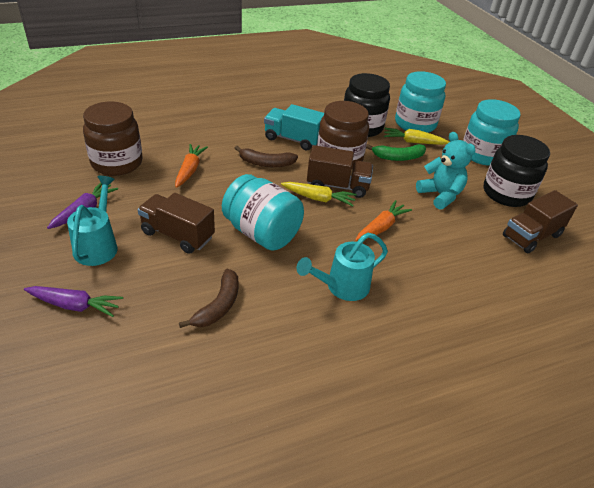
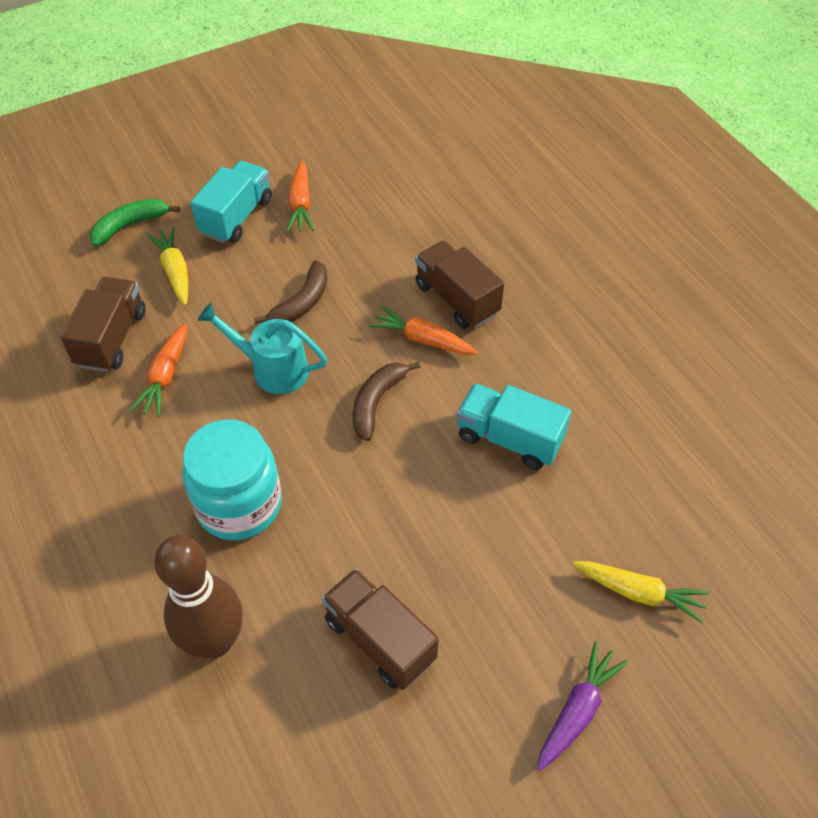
black jar: [344,73,390,137] [484,135,550,207] = 2 -> none = 0
brown bowling pin: none = 0 -> [154,535,243,658] = 1
brown jar: [83,102,143,176] [317,101,369,169] = 2 -> none = 0
orange carrot: [175,144,208,188] [355,200,412,241] = 2 -> [130,323,187,417] [286,160,314,232] [369,306,478,355] = 3
purple carrot: [24,286,123,317] [47,183,118,229] = 2 -> [537,641,628,771] = 1
turquoise jar: [222,174,304,251] [395,71,446,133] [463,99,521,166] = 3 -> [182,419,282,540] = 1
turquoise teddy bear: [416,132,476,210] = 1 -> none = 0
turquoise truck: [264,104,324,150] = 1 -> [190,161,272,243] [457,383,571,470] = 2
turquoise watering can: [67,176,118,266] [297,233,388,301] = 2 -> [197,303,327,394] = 1

